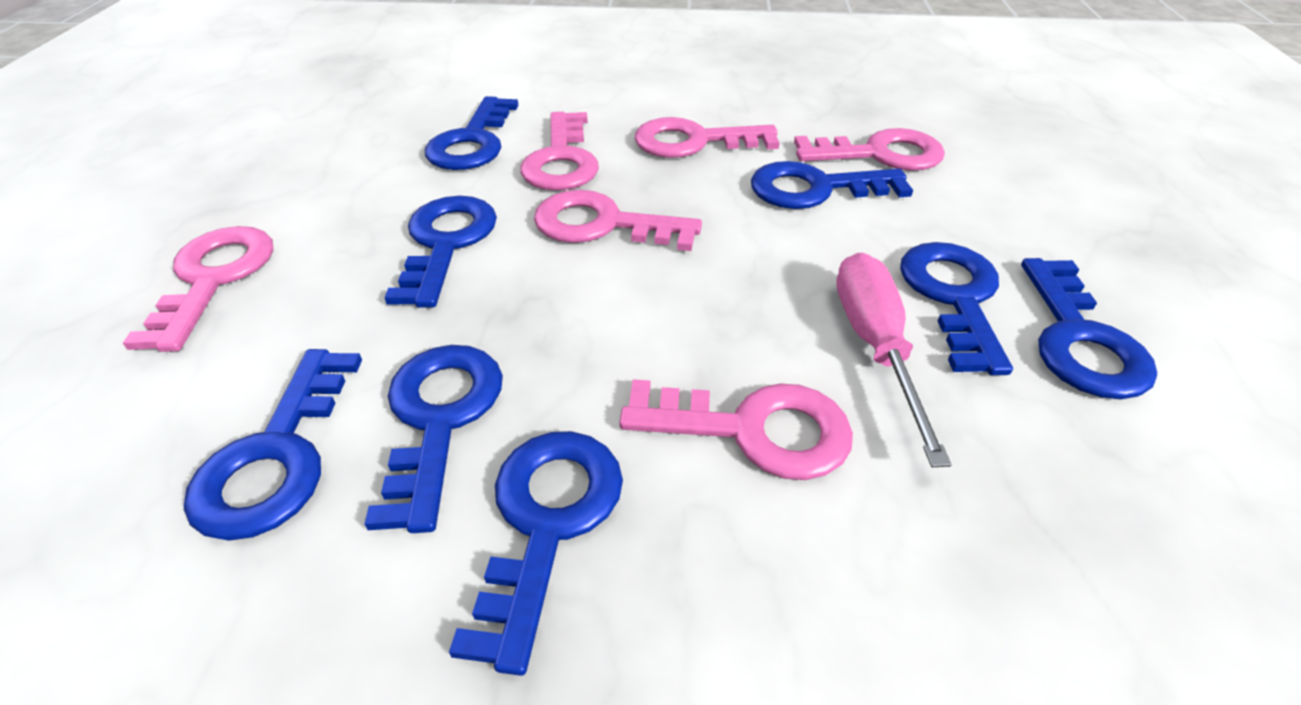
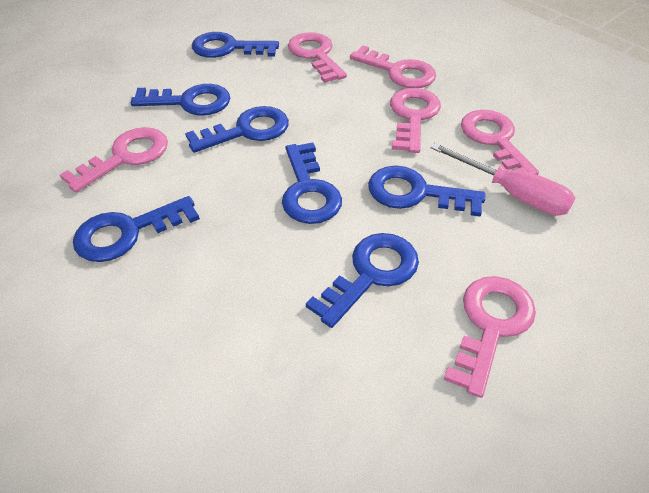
blue key: [184,349,362,541] [364,345,503,533] [384,196,497,307] [425,96,518,170] [449,431,623,676] [751,161,913,209] [900,242,1013,375] [1021,258,1157,399] = 8 -> [73,196,200,262] [131,84,230,116] [185,106,289,153] [192,32,279,58] [282,142,342,224] [306,233,419,328] [368,166,485,217] = 7

